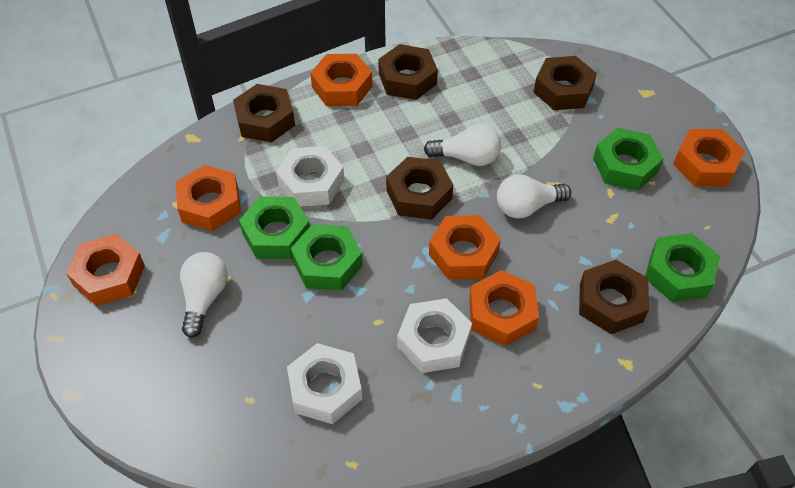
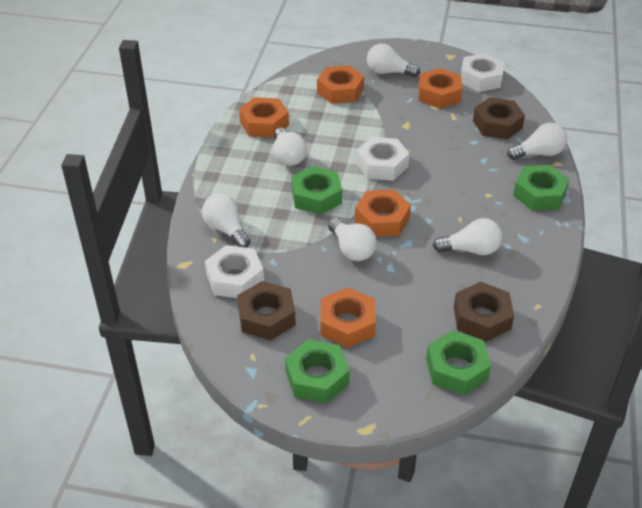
brown nut: [233,84,295,143] [378,44,438,100] [386,157,453,220] [534,56,597,110] [579,260,649,334] = 5 -> [237,281,296,340] [454,281,514,342] [473,97,525,139] = 3
orange nut: [66,234,145,306] [176,165,241,231] [310,54,372,106] [429,215,501,280] [469,270,539,346] [673,129,745,187] = 6 -> [239,97,289,138] [317,65,364,104] [320,287,376,348] [355,190,411,237] [418,68,462,109] = 5
white light bulb: [180,252,228,338] [424,124,501,166] [497,174,571,218] = 3 -> [202,193,251,248] [274,128,307,166] [328,218,377,261] [367,44,420,77] [433,218,502,255] [507,123,567,160] = 6

